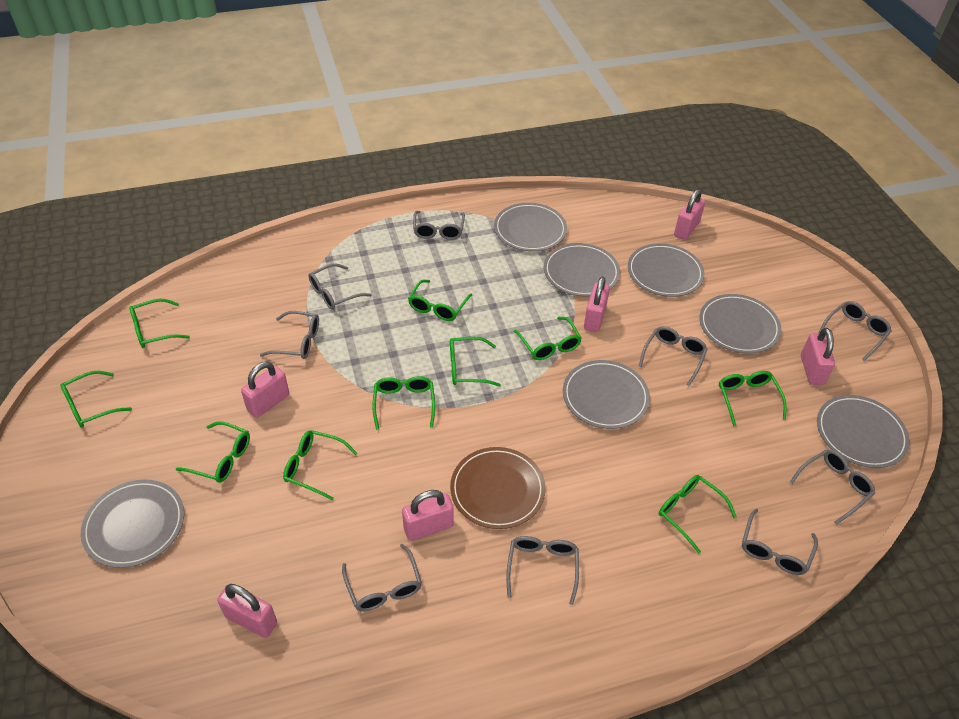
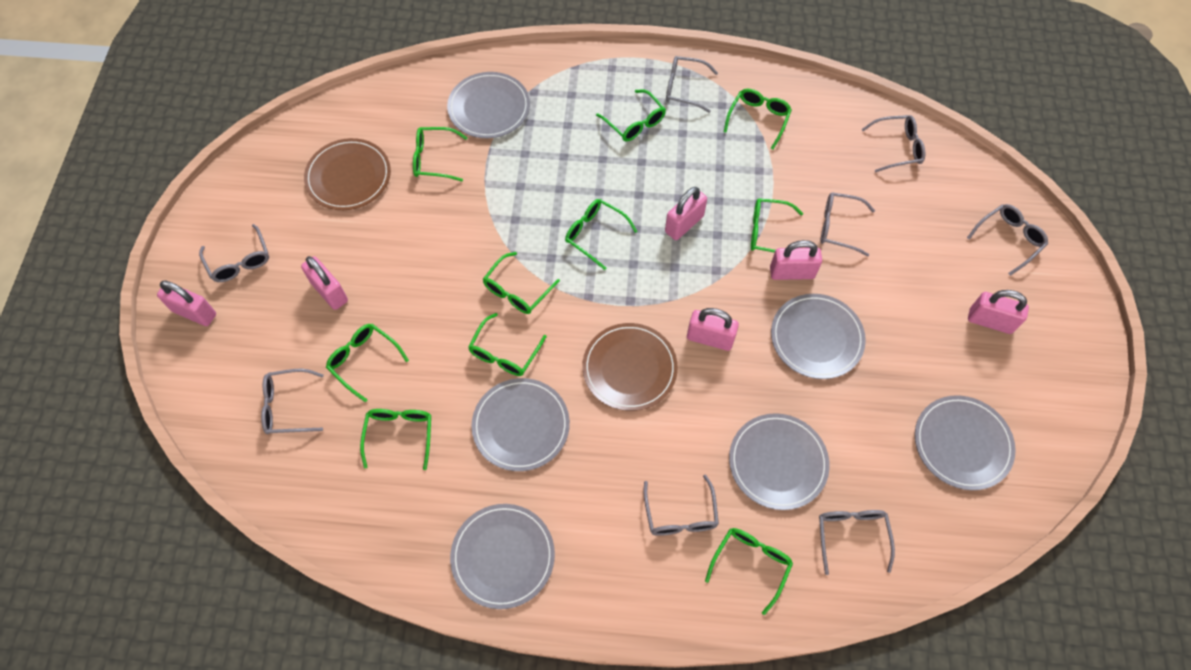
brown plate: [450,447,546,529] = 1 -> [304,138,391,210] [582,323,678,411] = 2
grey glasses: [260,311,319,359] [308,264,372,310] [342,544,422,611] [413,211,465,240] [506,536,579,605] [639,326,708,386] [742,509,818,575] [790,450,875,525] [819,301,892,361] = 9 -> [199,224,269,282] [261,369,324,434] [643,475,719,536] [666,56,718,113] [819,510,895,575] [821,192,875,256] [861,115,925,173] [967,204,1048,276] = 8
grey plate: [81,480,184,568] [494,203,567,251] [543,243,620,297] [563,360,650,429] [628,243,705,297] [699,294,781,354] [817,395,910,468] = 7 -> [447,72,530,138] [450,504,555,609] [471,378,570,471] [729,413,830,510] [771,294,866,379] [915,395,1016,490] = 6

